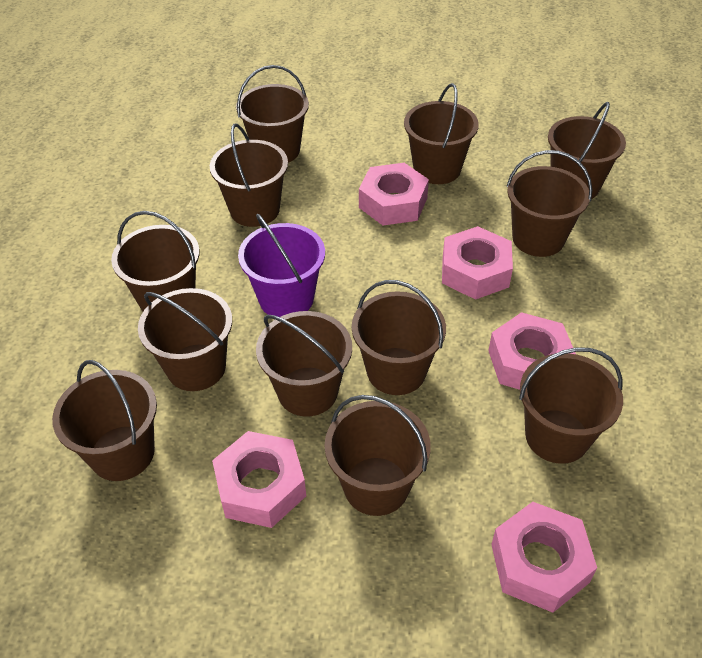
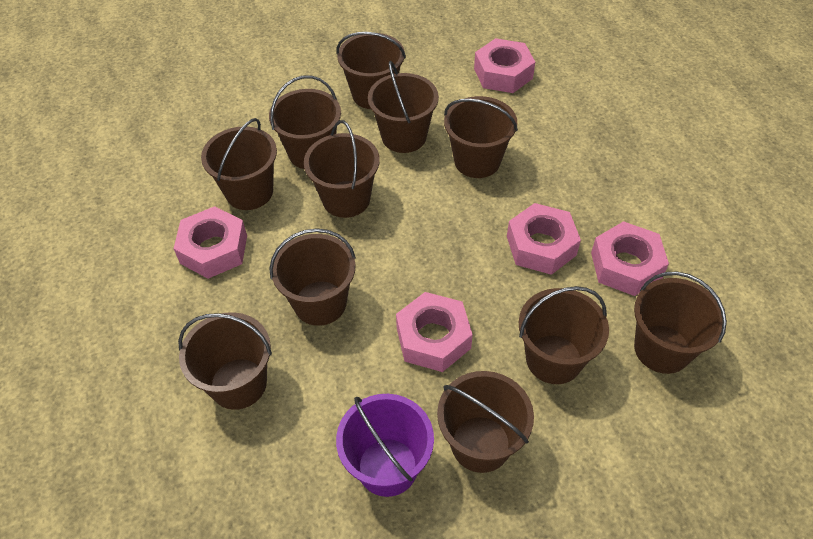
brown bucket: [52,360,157,481] [111,211,200,312] [138,288,232,391] [210,124,288,227] [236,65,309,163] [256,311,352,417] [324,395,431,516] [352,280,446,395] [404,83,479,184] [506,150,592,257] [519,347,623,464] [548,102,626,199] = 12 -> [178,312,272,410] [201,118,277,210] [269,75,341,169] [269,228,356,326] [304,120,380,218] [336,32,406,109] [368,61,439,153] [437,371,534,473] [444,96,518,178] [519,286,609,384] [634,271,727,374] = 11

